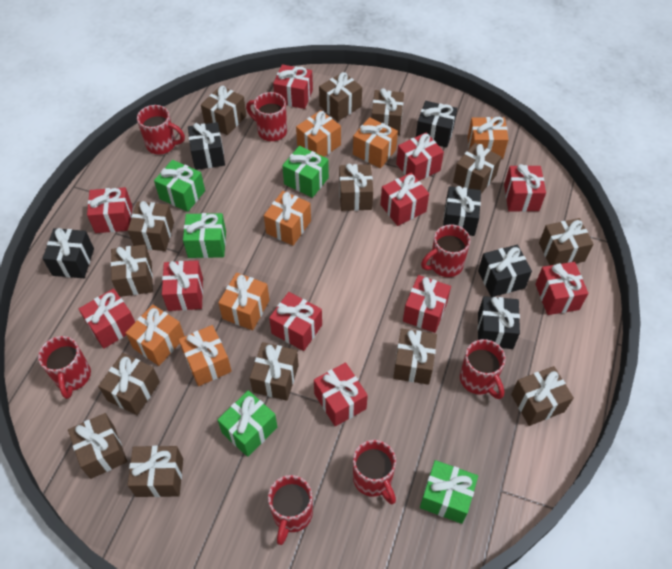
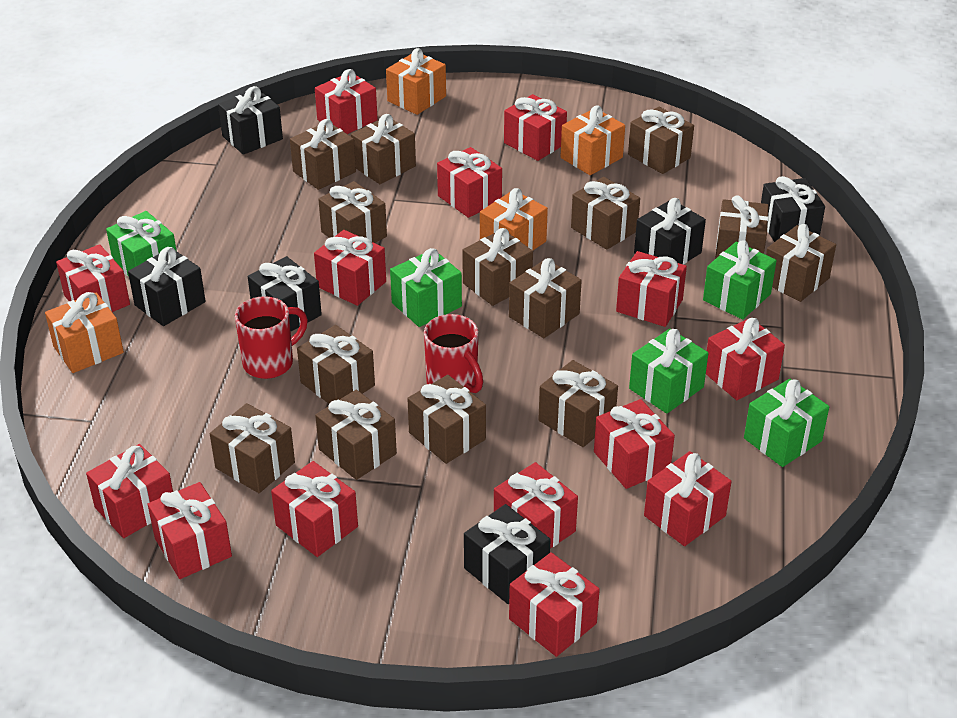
orange gift: [126,304,185,366] [179,325,232,386] [218,273,270,330] [264,191,311,246] [296,110,341,157] [353,117,398,168] [468,117,509,159] = 7 -> [45,292,124,373] [386,48,446,115] [480,188,548,250] [560,105,625,175] = 4
red gift: [79,288,135,349] [87,187,132,233] [162,260,203,311] [269,292,322,351] [273,64,313,109] [314,362,368,426] [380,173,429,226] [396,132,444,181] [403,275,451,333] [504,164,546,212] [535,262,588,315] = 11 -> [56,244,130,312] [86,444,173,538] [148,482,232,579] [271,461,358,557] [314,230,386,306] [315,69,378,134] [437,147,502,218] [494,462,578,549] [504,94,567,161] [509,552,600,657] [594,399,675,489] [616,251,687,327] [644,451,732,546] [706,318,785,400] = 14
red mug: [38,336,91,399] [137,105,185,154] [246,92,287,141] [268,475,313,545] [353,440,396,504] [421,225,470,277] [460,339,506,399] = 7 -> [235,296,308,379] [424,314,483,393] = 2

